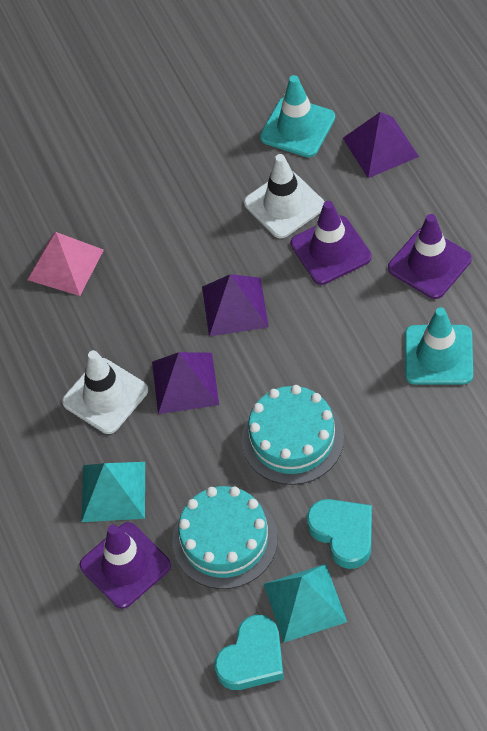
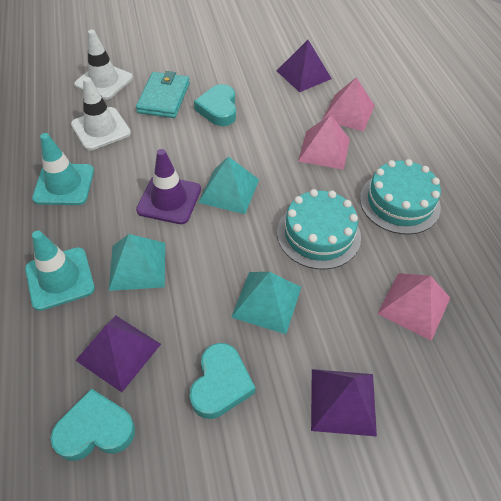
pink pyramid: [28,232,104,296] = 1 -> [298,115,350,170] [322,77,375,132] [377,273,450,341] = 3
purple traffic cone: [80,522,171,609] [291,201,371,285] [388,214,472,299] = 3 -> [136,149,201,224] = 1
turquoise heart: [215,615,284,690] [307,499,372,569] = 2 -> [50,389,135,461] [189,343,255,419] [194,84,236,126] = 3
turquoise pyramid: [81,462,145,522] [264,564,347,642] = 2 -> [109,234,165,291] [198,156,259,214] [231,272,301,334] = 3
turquoise wallet: none = 0 -> [136,71,190,118] = 1

